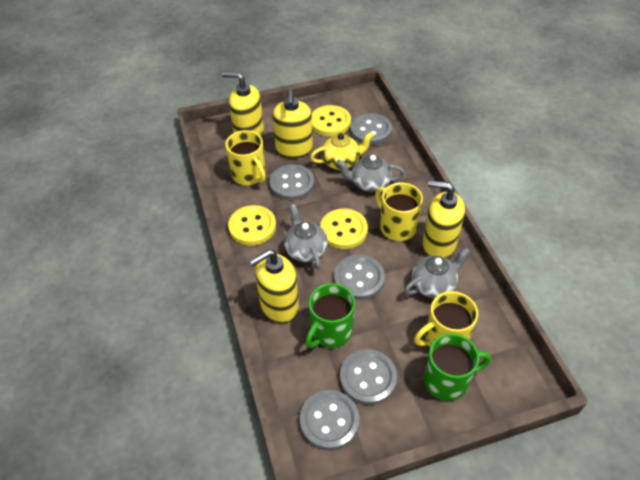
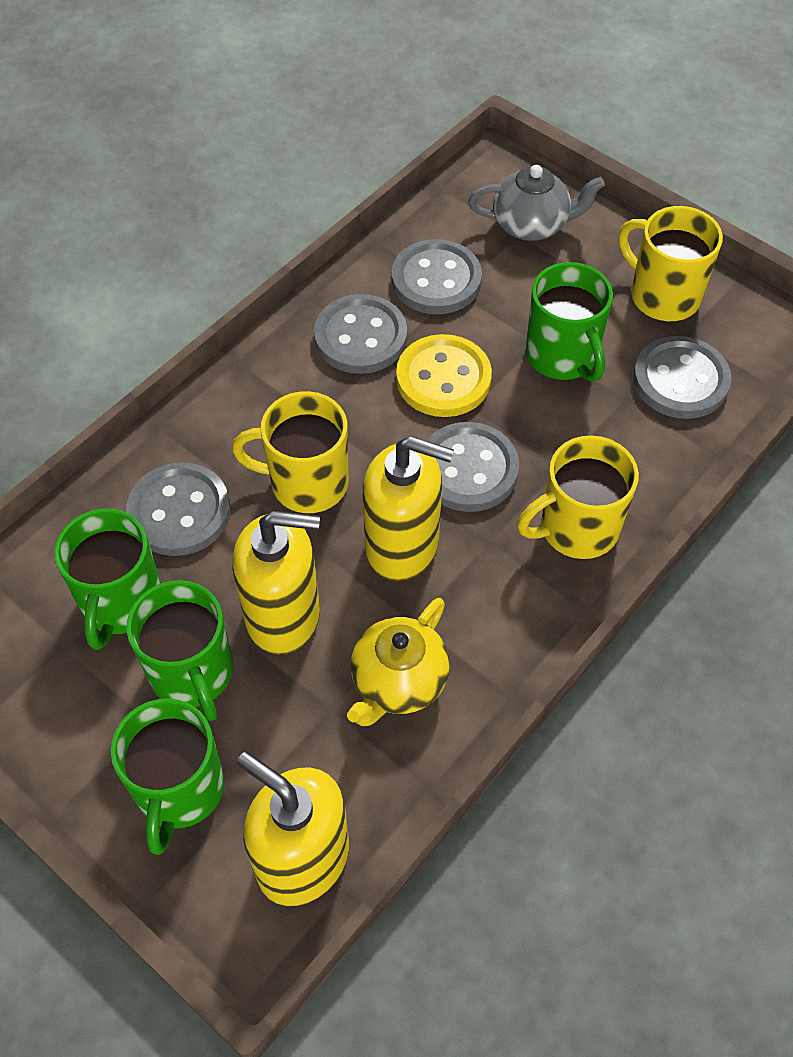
green mug: [305,283,355,348] [424,333,491,401] = 2 -> [54,509,161,650] [110,699,224,855] [126,580,233,721] [526,262,613,382] = 4
grey teapot: [284,204,328,269] [336,155,405,192] [404,247,470,298] = 3 -> [468,165,605,241] = 1
yellow button: [228,205,276,245] [312,105,351,136] [320,209,368,249] = 3 -> [396,334,492,417] = 1
yellow soap dispenser: [222,72,264,137] [249,249,299,323] [273,89,313,158] [422,180,465,258] = 4 -> [232,511,320,655] [237,752,349,907] [363,436,454,582] = 3

